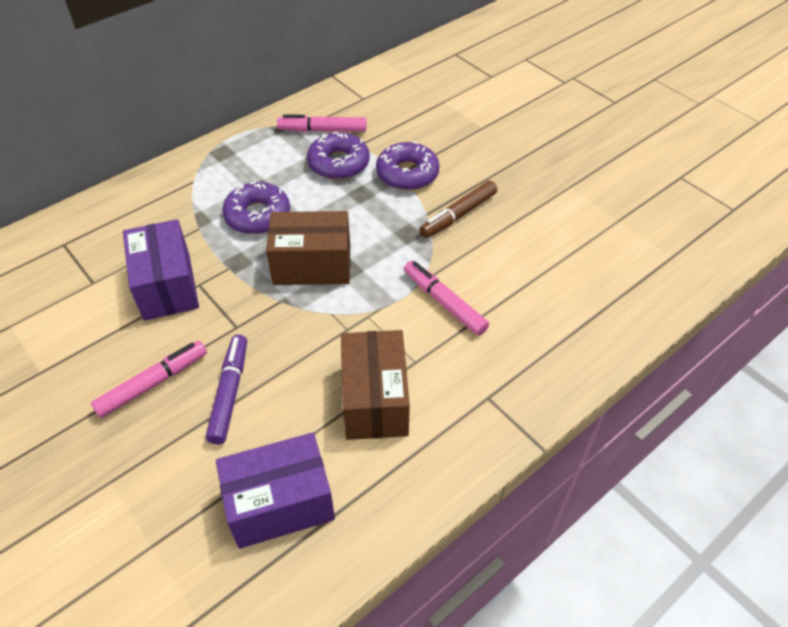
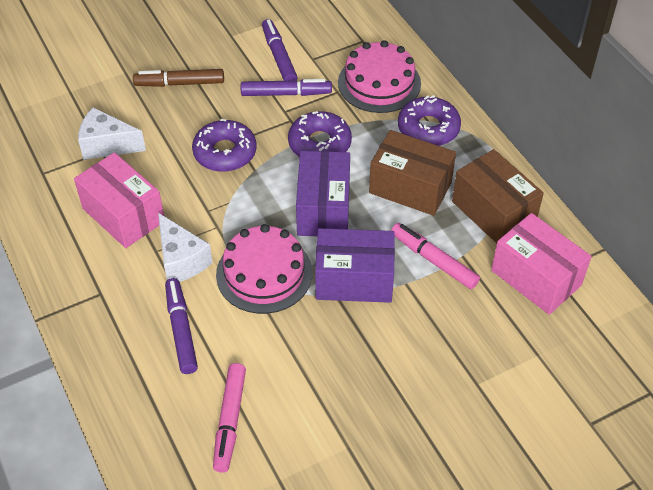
pink box: none = 0 -> [74,152,164,248] [491,213,592,315] = 2
pink cake: none = 0 -> [216,224,312,314] [338,40,421,113] = 2
pink marker: [91,341,207,418] [277,114,367,132] [404,260,489,336] = 3 -> [213,363,246,472] [391,223,480,289] = 2
purple marker: [206,334,247,444] = 1 -> [165,278,198,374] [241,79,332,96] [262,19,298,81] = 3
white cheese: none = 0 -> [78,107,146,160] [158,213,213,282] = 2

